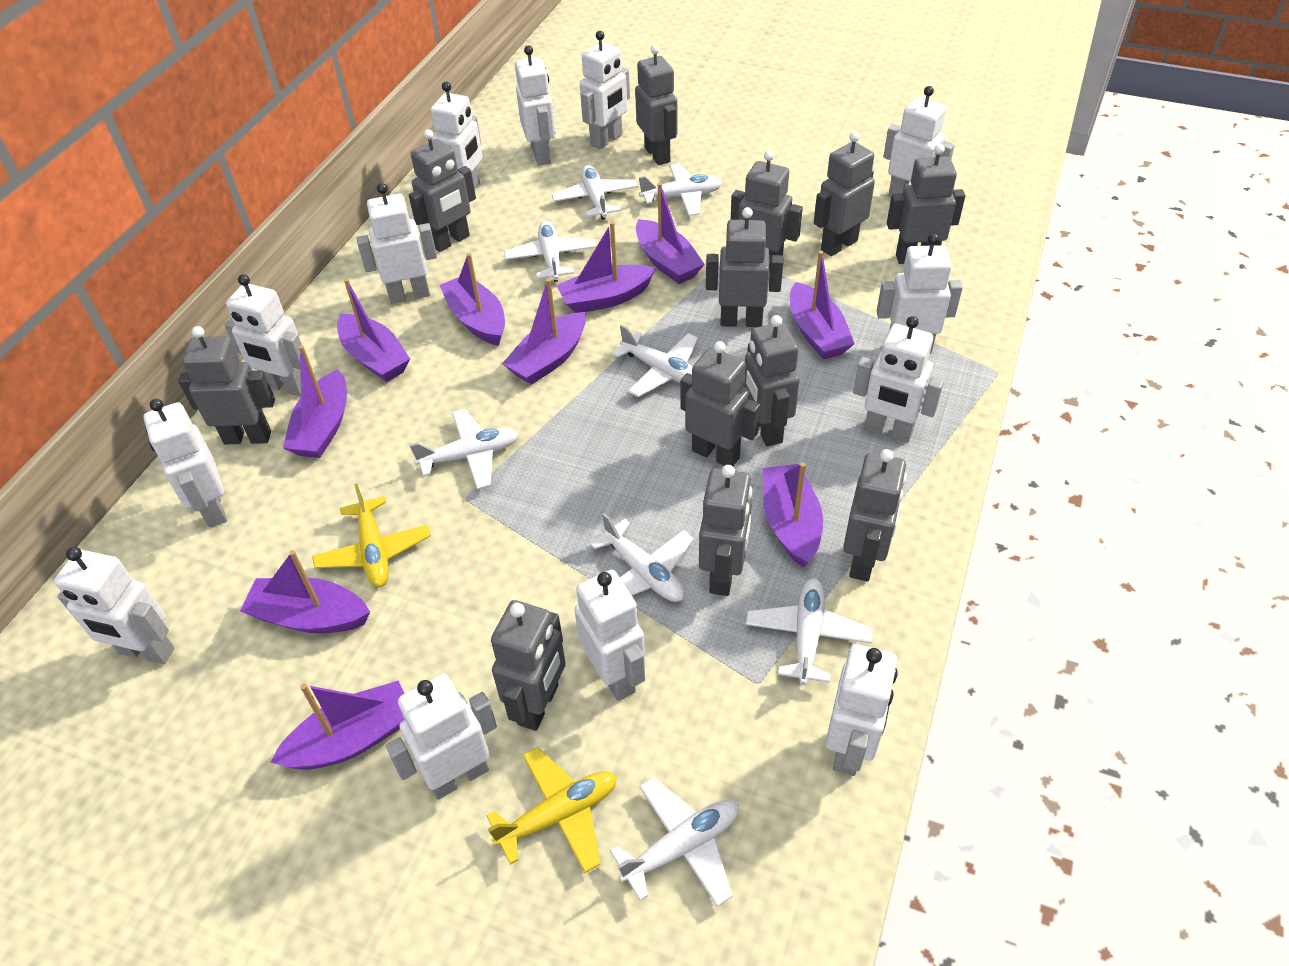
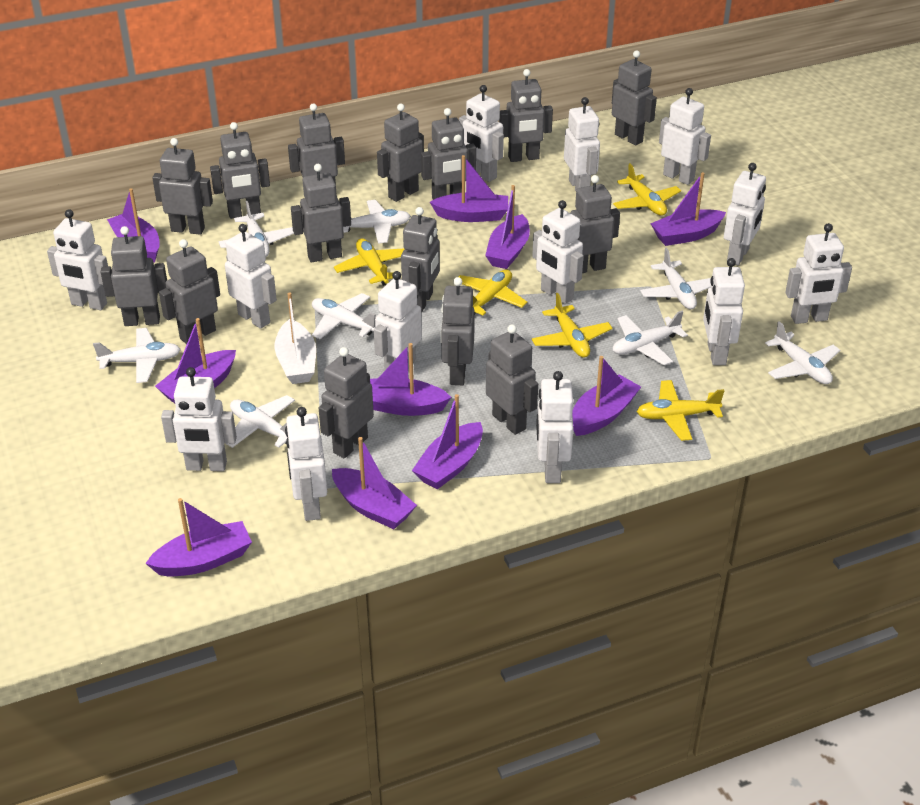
grey robot: [178,326,275,444] [409,129,476,252] [491,600,566,731] [635,45,678,165] [680,341,760,466] [699,465,752,596] [706,207,783,327] [731,150,803,271] [743,315,800,447] [814,132,875,256] [843,449,907,581] [887,144,965,264] = 12 -> [101,226,167,326] [152,138,213,235] [159,239,220,344] [210,122,270,219] [288,103,345,185] [291,164,351,262] [319,347,374,458] [377,104,424,202] [401,207,440,312] [421,108,476,200] [441,277,475,385] [486,324,538,435] [499,69,553,162] [571,175,620,273] [612,50,657,146] = 15
white boat: none = 0 -> [274,292,316,384] = 1
yellow plane: [312,484,431,587] [486,747,617,873] = 2 -> [334,238,404,286] [459,270,527,315] [532,293,612,358] [613,163,681,216] [637,380,724,441] = 5

